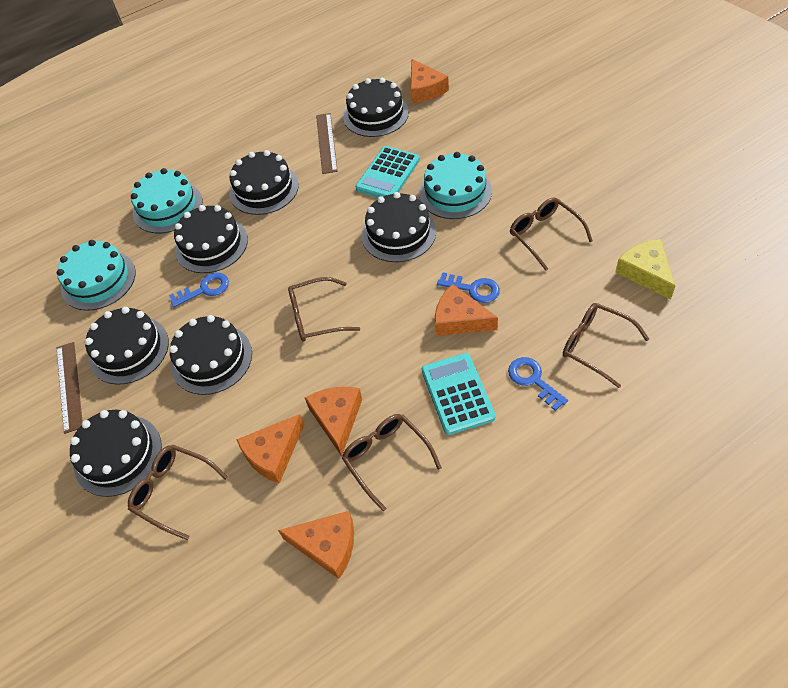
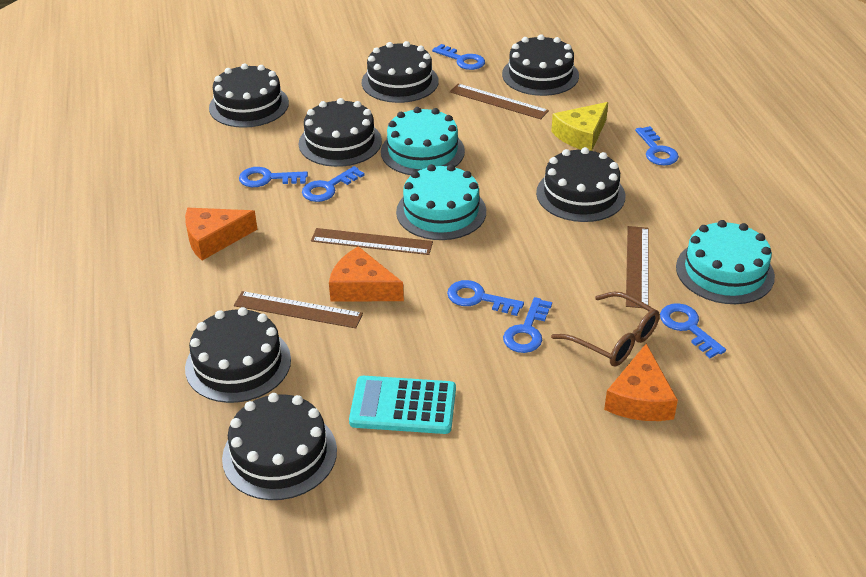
blue key: [169,272,229,307] [437,272,500,303] [508,357,568,411] = 3 -> [239,167,308,187] [302,166,365,202] [432,44,485,70] [447,280,524,316] [503,297,552,353] [635,126,679,165] [660,303,726,358] = 7
brown glasses: [128,445,228,540] [288,277,360,342] [342,414,442,511] [510,197,593,271] [563,303,649,388] = 5 -> [551,291,660,367] = 1
brown ruler: [57,342,83,434] [316,113,338,174] = 2 -> [234,291,363,328] [311,228,433,255] [450,84,549,119] [626,226,648,308] = 4
orange cheese: [236,414,304,484] [278,511,354,579] [305,387,362,456] [410,59,449,103] [435,284,498,336] = 5 -> [185,208,257,260] [329,246,404,302] [604,344,678,421] = 3
turquoise calculator: [356,146,420,198] [422,353,495,435] = 2 -> [349,376,456,434] = 1

